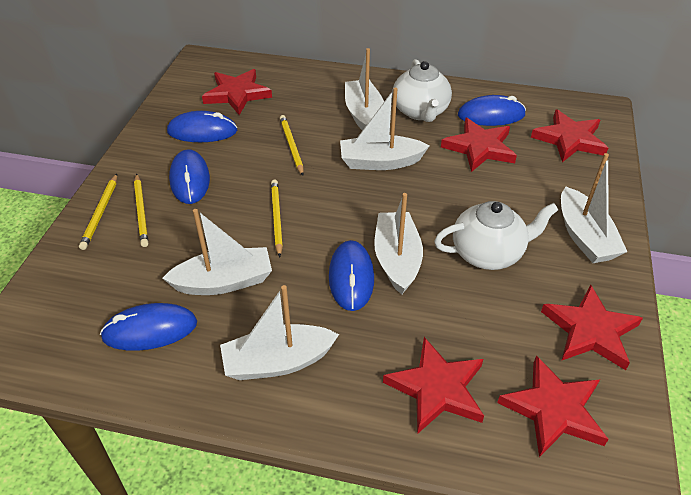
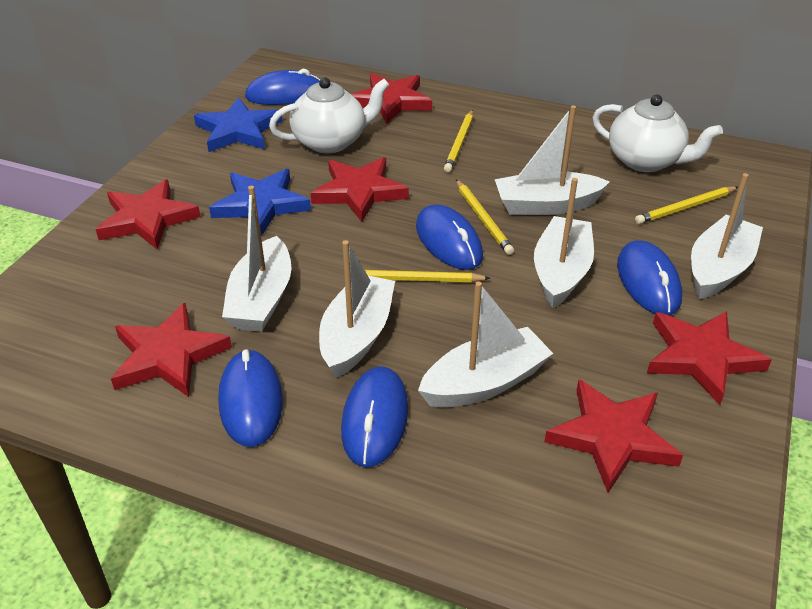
blue star: none = 0 -> [194,98,283,152] [209,169,311,236] = 2

